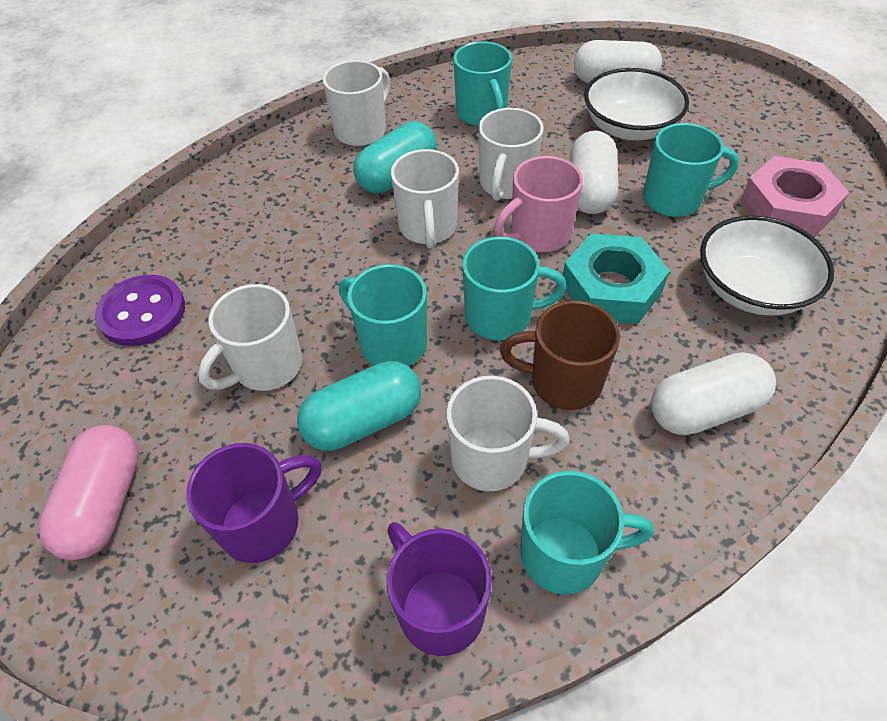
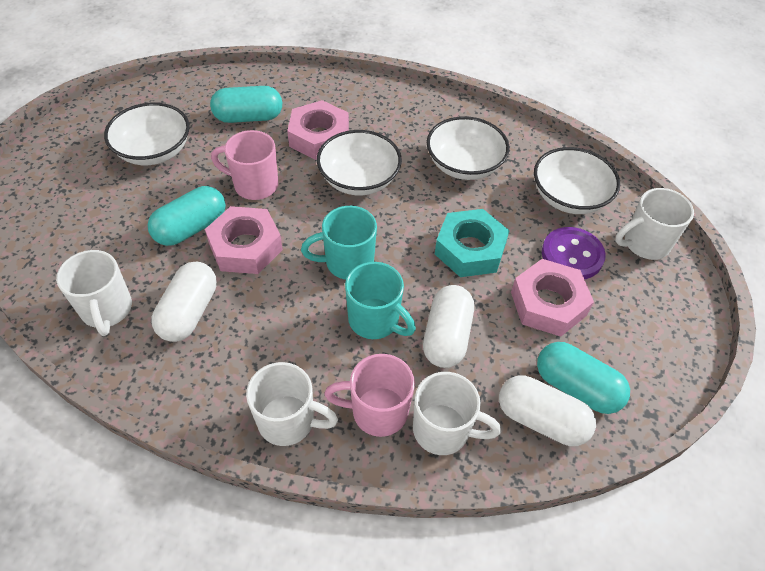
brown mug: [500,300,620,410] = 1 -> none = 0
pink capsule: [39,425,139,560] = 1 -> none = 0
pink mug: [494,156,583,252] = 1 -> [211,130,278,200] [324,354,415,437] = 2
pink nut: [740,156,850,237] = 1 -> [205,206,283,274] [287,100,349,160] [511,259,594,337] = 3
purple mug: [186,443,321,563] [387,522,492,656] = 2 -> none = 0
turquoise capsule: [297,361,421,451] [353,121,437,193] = 2 -> [148,186,226,246] [210,86,282,123] [537,342,630,414] = 3
turquoise mug: [339,264,427,366] [453,41,512,126] [462,237,567,340] [520,471,654,595] [643,123,739,217] = 5 -> [301,206,377,279] [345,262,416,339] = 2
white bowl: [584,68,689,140] [700,215,834,316] = 2 -> [104,103,190,165] [317,130,402,195] [427,116,509,180] [534,147,620,214] = 4
white mug: [198,284,302,391] [323,60,390,146] [391,149,459,249] [446,376,570,491] [478,108,544,201] = 5 -> [56,250,132,336] [246,362,338,446] [413,372,501,455] [615,188,694,260] = 4

